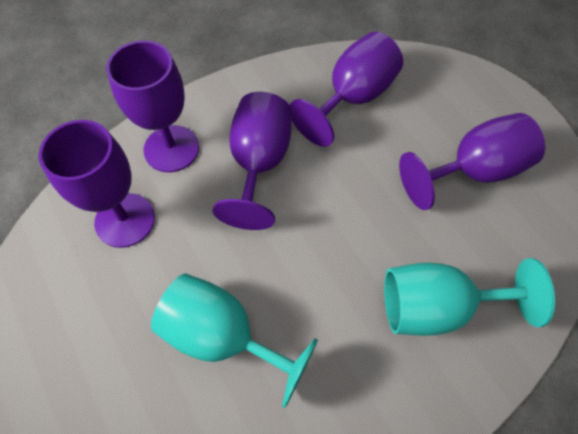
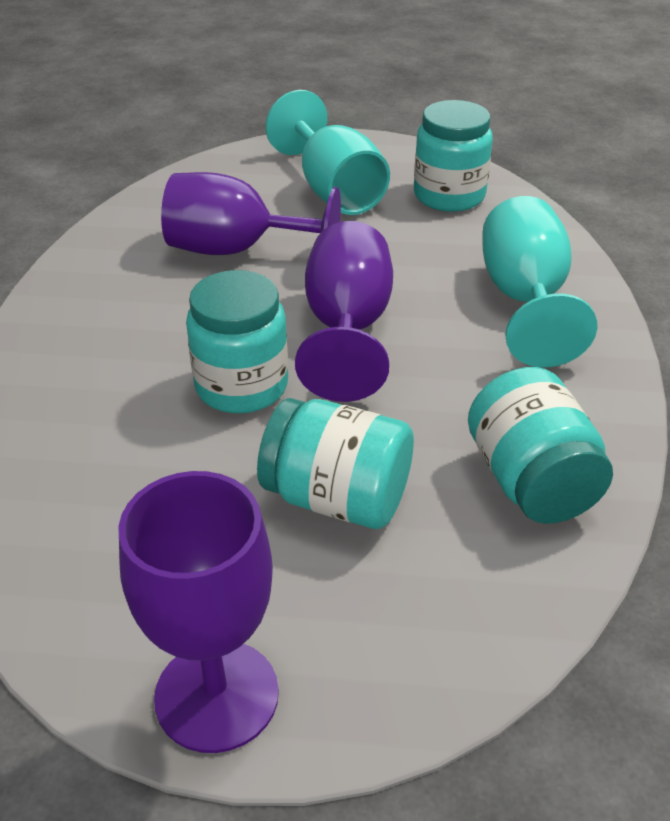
purple goblet: [39,120,155,248] [106,40,199,172] [212,92,292,230] [290,32,403,147] [399,113,545,210] = 5 -> [118,471,279,753] [161,172,341,255] [295,221,393,402] = 3
turquoise jar: none = 0 -> [186,270,288,413] [257,398,414,529] [414,100,493,212] [468,367,613,524] = 4

